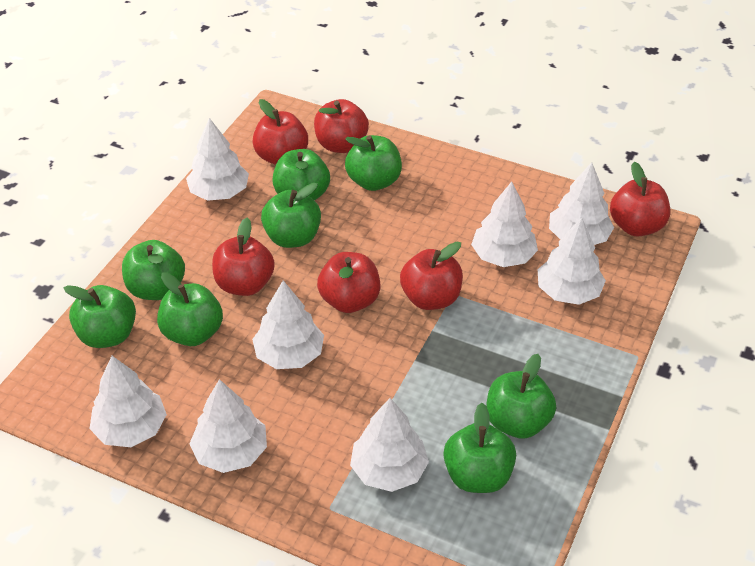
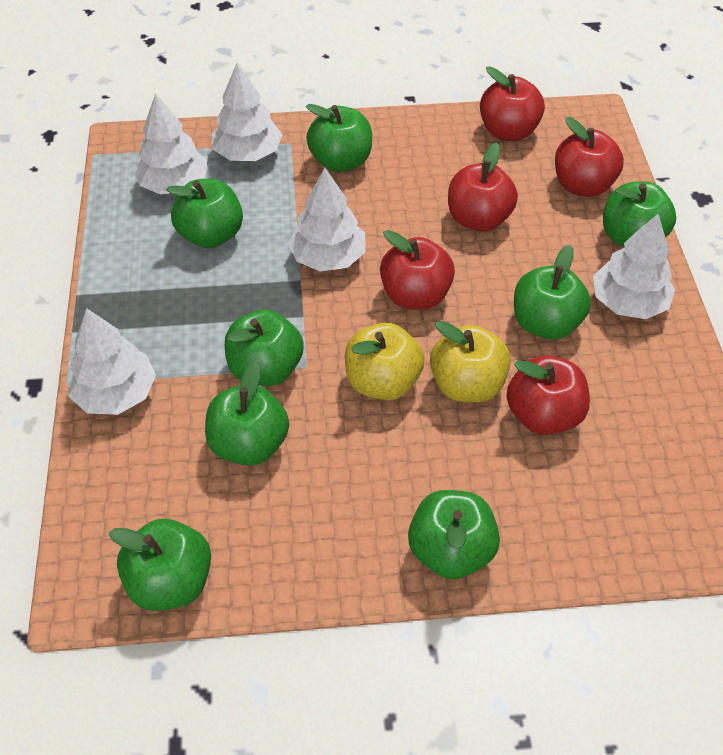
red apple: [212,218,275,296] [253,99,308,165] [314,99,369,153] [317,252,381,313] [400,242,463,310] [610,162,670,236] = 6 -> [380,230,455,310] [448,142,518,232] [480,66,545,141] [506,355,590,435] [555,117,624,197] = 5
white tree: [89,356,167,447] [186,118,249,201] [189,379,267,473] [252,281,324,369] [350,398,429,492] [471,181,538,267] [538,217,606,305] [549,162,614,245] = 8 -> [68,308,156,415] [134,93,207,195] [211,62,282,161] [288,168,366,272] [593,214,675,319] = 5
yellow apple: none = 0 -> [345,323,425,400] [430,321,511,402] = 2

